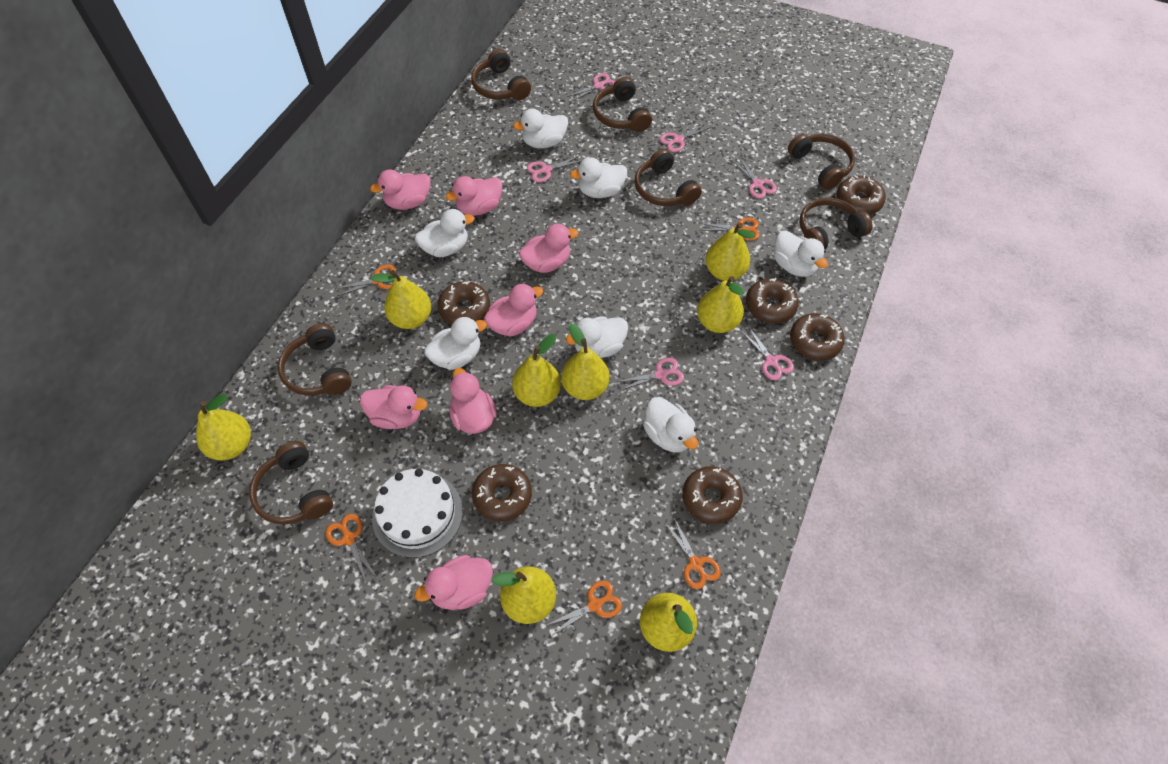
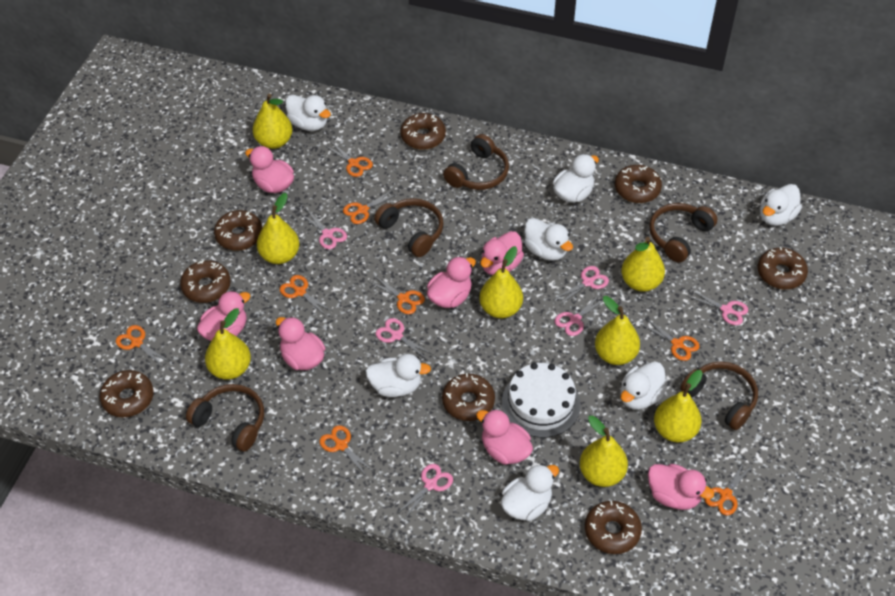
brown donut: [437,281,490,325] [472,464,532,521] [682,466,743,524] [746,278,799,324] [790,313,845,361] [837,175,886,215] = 6 -> [100,370,153,417] [180,260,231,303] [214,210,262,251] [400,113,446,150] [442,373,495,421] [585,501,642,554] [615,165,662,203] [758,247,808,289] = 8
brown headphones: [249,441,333,525] [278,323,352,395] [471,49,531,100] [593,77,652,132] [635,148,702,206] [788,134,855,190] [799,198,873,250] = 7 -> [186,384,264,452] [374,198,443,257] [443,134,509,190] [649,203,717,262] [680,361,758,430] = 5
orange scissors: [326,514,377,583] [335,265,396,296] [545,580,622,636] [665,518,721,589] [699,217,760,241] = 5 -> [116,325,170,367] [280,275,333,317] [320,425,374,477] [324,142,373,177] [343,189,398,224] [368,275,425,314] [640,318,700,361] [704,460,753,515] = 8

